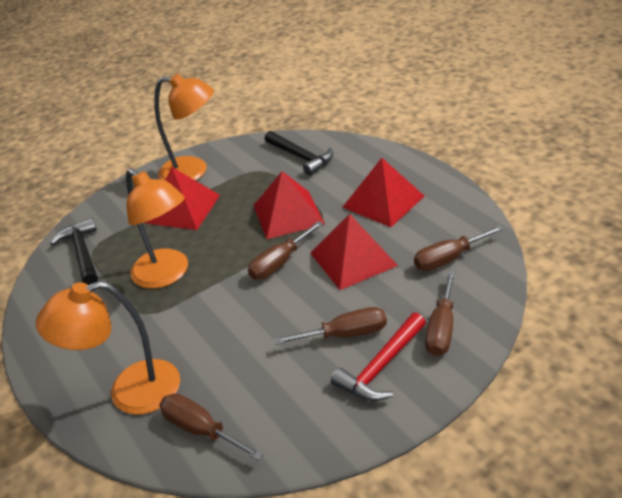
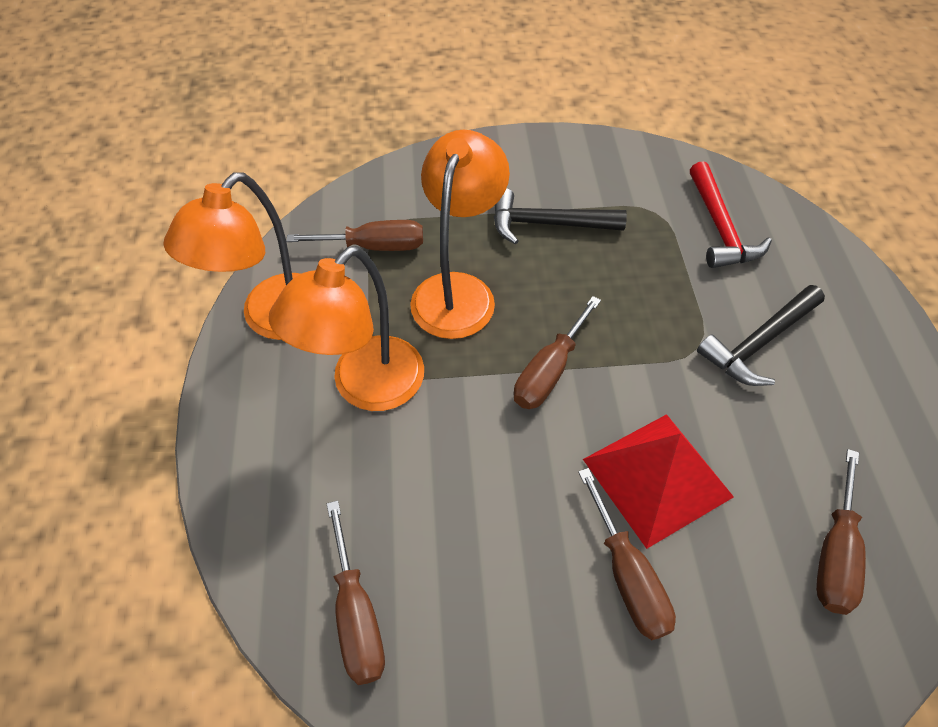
red pyramid: [145,167,220,230] [253,171,325,239] [310,214,398,290] [342,158,424,227] = 4 -> [583,414,734,549] = 1

